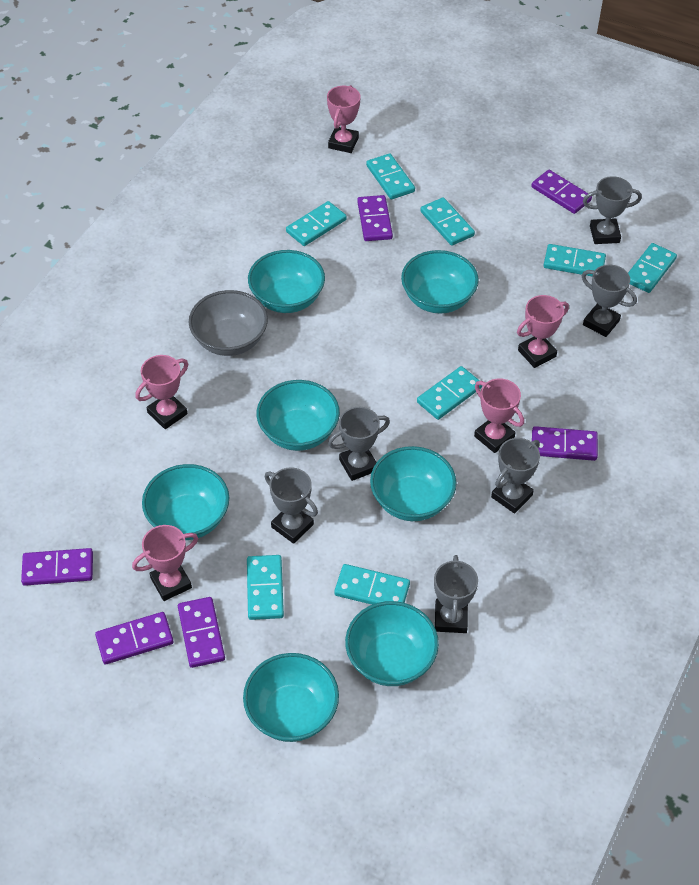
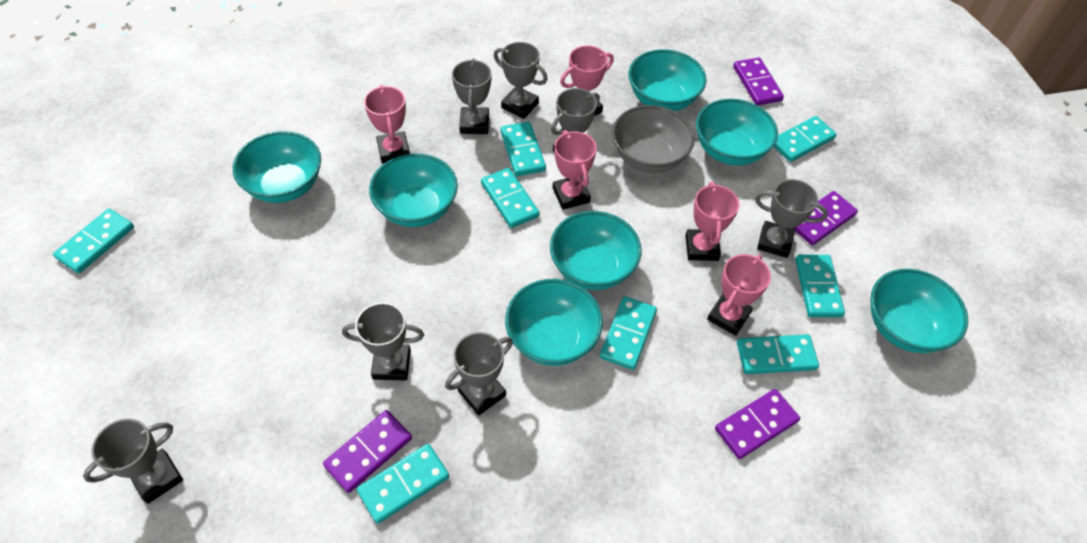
grey trophy: [265,467,318,544] [328,407,390,481] [434,555,478,633] [491,438,540,514] [582,264,637,337] [583,176,642,244] = 6 -> [83,418,183,504] [342,302,424,380] [445,332,513,416] [452,58,492,134] [494,42,548,119] [551,88,600,153] [755,179,828,258] = 7
purple domino: [21,548,93,586] [95,612,174,664] [178,597,225,668] [357,195,393,241] [531,170,592,214] [532,426,598,461] = 6 -> [323,410,412,493] [715,389,800,459] [733,57,784,105] [794,191,858,245] = 4

